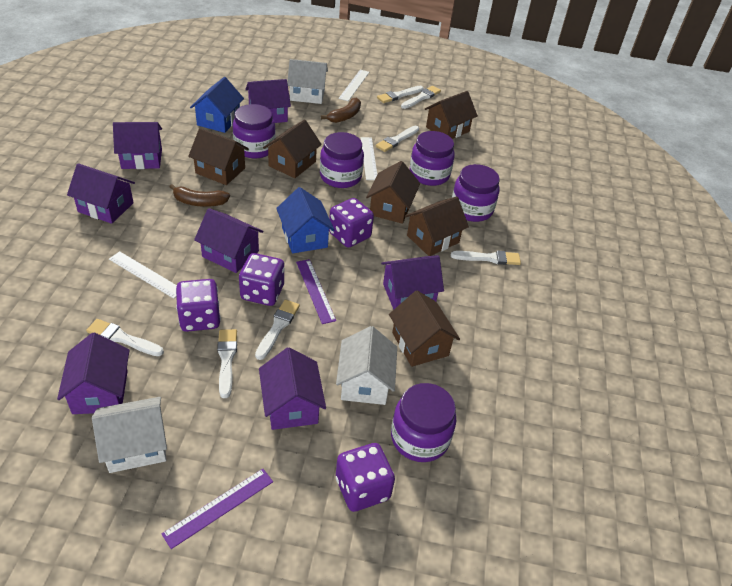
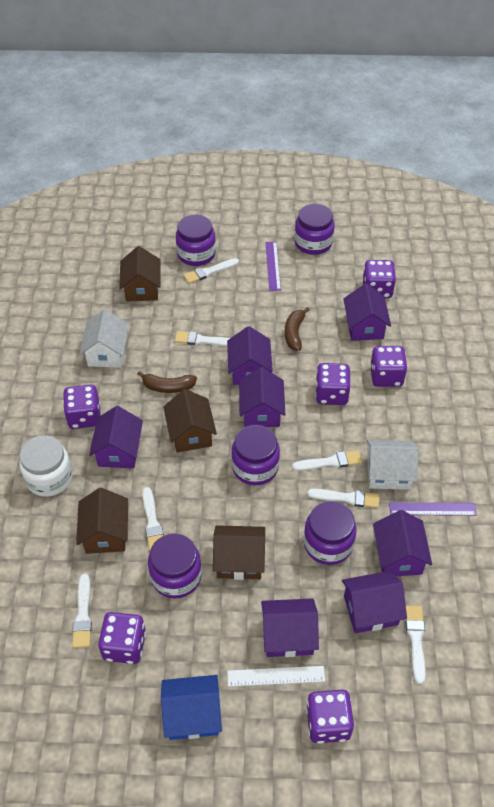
blue house: [190,77,244,133] [276,187,334,254] = 2 -> [161,675,222,740] = 1
brown house: [188,128,249,185] [263,120,322,178] [366,161,420,224] [389,291,460,367] [405,196,469,256] [425,91,478,139] = 6 -> [76,488,128,554] [119,246,160,302] [163,389,217,453] [213,525,265,580] = 4
purple dice: [176,279,221,332] [239,253,285,306] [329,198,374,248] [336,443,395,512] = 4 -> [63,385,101,429] [98,612,146,664] [306,690,354,744] [315,363,351,405] [362,260,396,298] [370,346,407,387] = 6
white house: [92,397,167,473] [287,59,328,104] [336,326,397,405] = 3 -> [80,309,129,368] [367,440,419,490] = 2
white jar: none = 0 -> [19,436,73,497] = 1
white ruler: [109,251,177,299] [338,70,369,101] [361,137,377,180] = 3 -> [227,666,325,686] = 1

